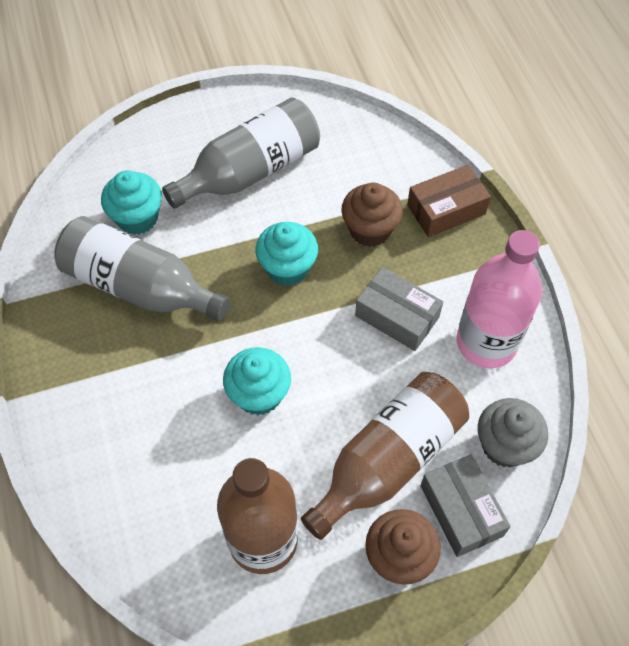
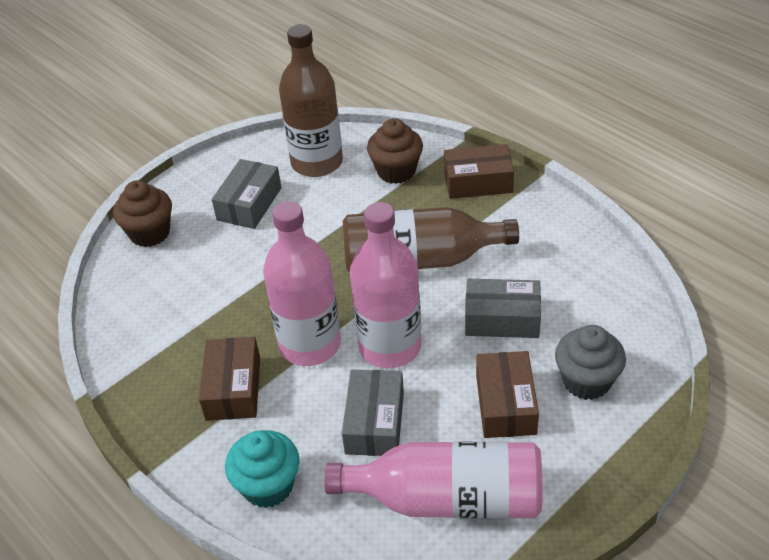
brown box: [407,165,491,237] = 1 -> [199,337,260,421] [444,144,514,199] [476,351,539,438] = 3
grey bottle: [54,216,230,321] [162,98,320,209] = 2 -> none = 0
grey box: [355,267,443,351] [421,454,511,557] = 2 -> [212,159,281,229] [342,370,404,456] [465,279,541,338] = 3
pink bottle: [456,230,542,368] = 1 -> [263,201,341,366] [324,442,543,519] [350,202,421,368] = 3
turquoise cupcake: [101,170,162,235] [223,347,291,416] [255,222,318,286] = 3 -> [225,430,300,508] = 1

